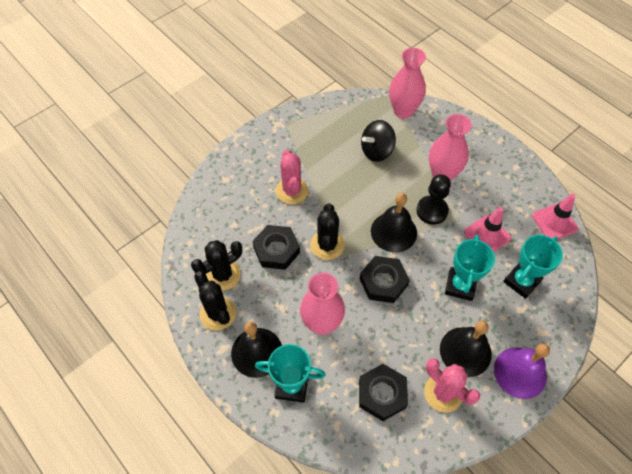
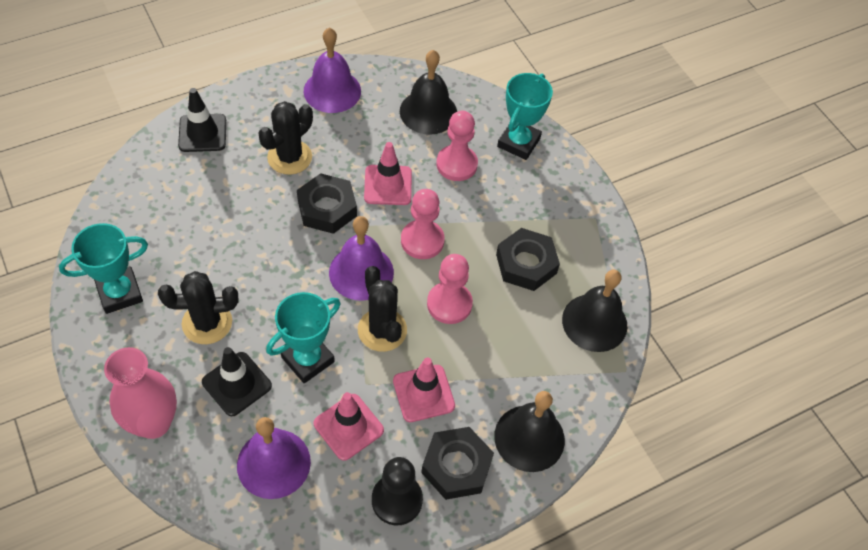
black spinning top: [361,120,396,162] = 1 -> none = 0
black traffic cone: none = 0 -> [178,88,226,152] [202,347,272,416] = 2
pink cactus: [276,149,309,204] [424,358,480,413] = 2 -> none = 0
pink pawn: none = 0 -> [401,189,445,259] [427,254,473,324] [436,111,478,181] = 3
pink traffic cone: [464,207,511,252] [532,194,578,240] = 2 -> [314,392,384,461] [364,142,412,205] [393,357,455,422] = 3
pink vase: [300,273,345,335] [389,48,426,119] [429,114,472,181] = 3 -> [104,347,177,439] = 1
purple bell: [494,344,550,399] = 1 -> [237,417,311,499] [304,28,361,113] [329,216,394,301] = 3

